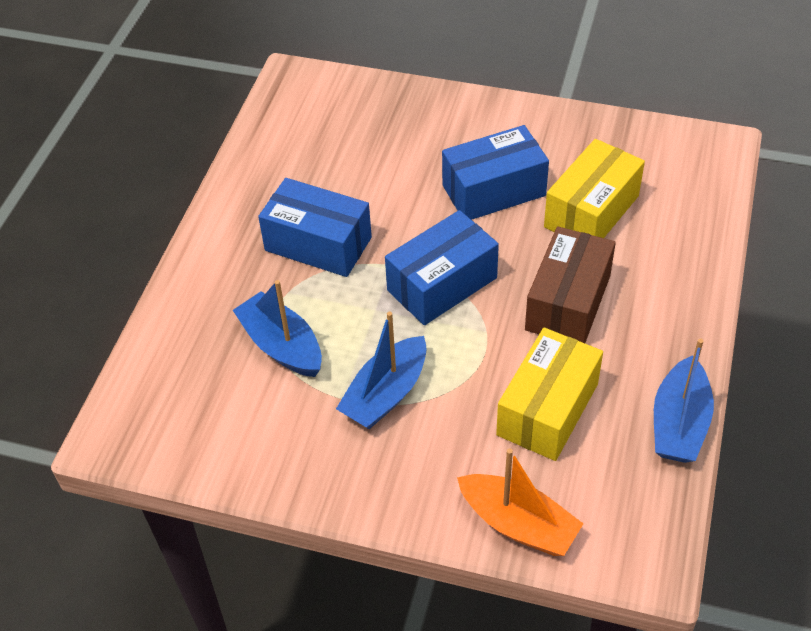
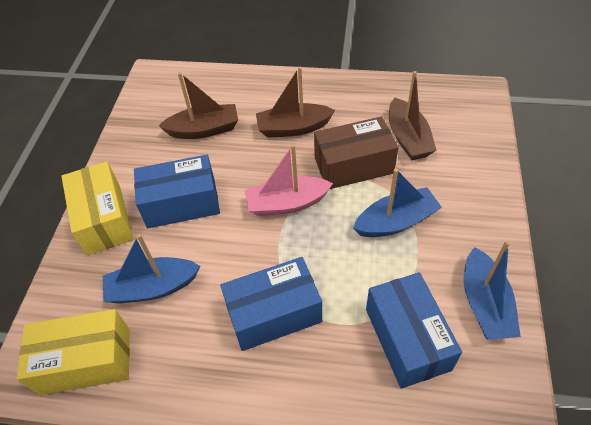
brown boat: none = 0 -> [159,72,238,139] [256,67,335,138] [389,71,437,160] = 3
orange boat: [457,448,584,556] = 1 -> none = 0
pink boat: none = 0 -> [244,144,333,216] = 1

